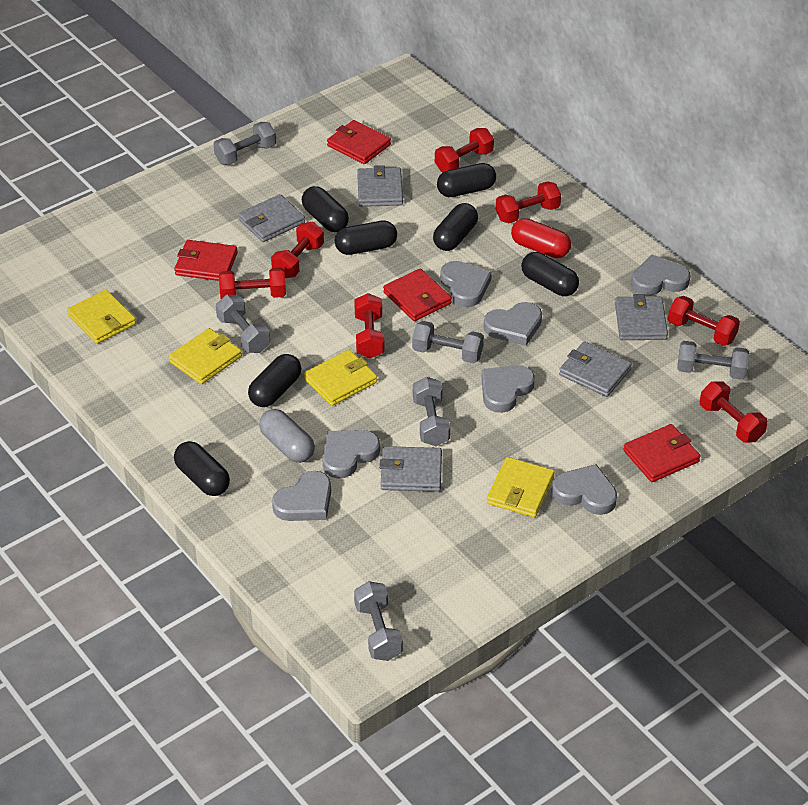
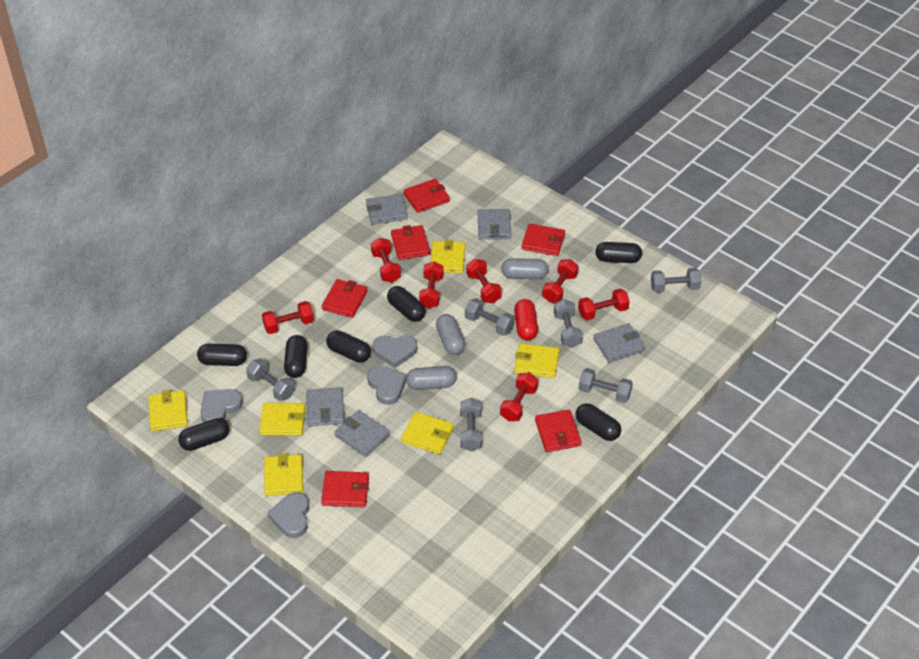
grey capsule: [259,409,315,463] = 1 -> [406,366,456,390] [436,314,465,355] [501,258,549,279] = 3
grey heart: [272,471,331,521] [322,430,380,479] [440,261,492,307] [482,365,535,413] [483,302,542,346] [552,464,617,515] [631,255,690,296] = 7 -> [200,389,243,422] [268,492,309,538] [367,366,407,405] [372,335,417,368] = 4
red wallet: [174,240,238,281] [327,120,391,164] [383,268,452,321] [623,424,701,482] = 4 -> [321,471,369,507] [322,279,368,318] [391,225,430,260] [403,179,450,213] [521,223,565,256] [535,410,582,452] = 6
yellow wallet: [67,290,136,344] [169,328,242,384] [304,350,377,406] [487,457,555,518] = 4 -> [148,390,188,431] [259,403,306,436] [264,453,303,496] [401,412,454,454] [430,240,465,273] [514,343,559,378] = 6

